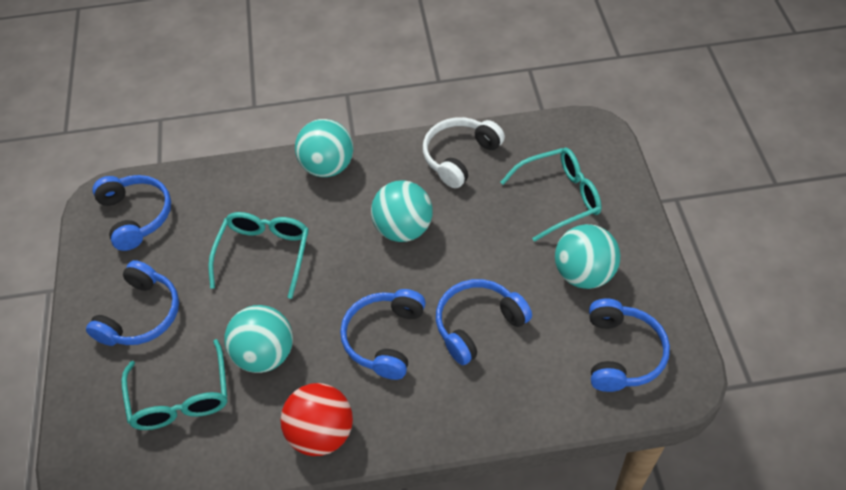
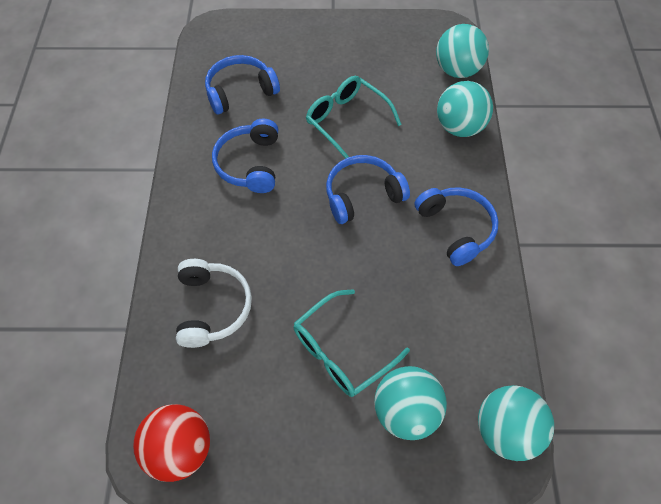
blue headphones: [86,260,179,346] [92,175,171,251] [340,289,426,380] [436,279,532,365] [589,299,670,392] = 5 -> [205,55,280,114] [212,118,278,193] [326,155,410,224] [414,187,499,266] = 4
turquoise glasses: [121,339,227,430] [208,212,309,299] [500,147,602,242] = 3 -> [294,289,410,397] [306,76,402,159] = 2

